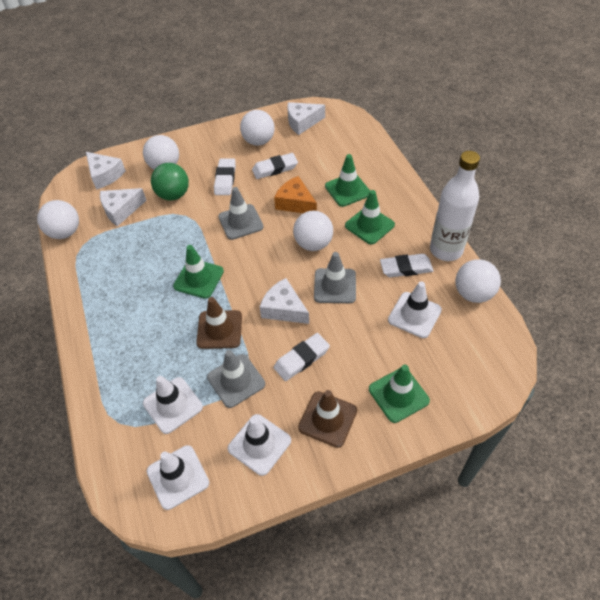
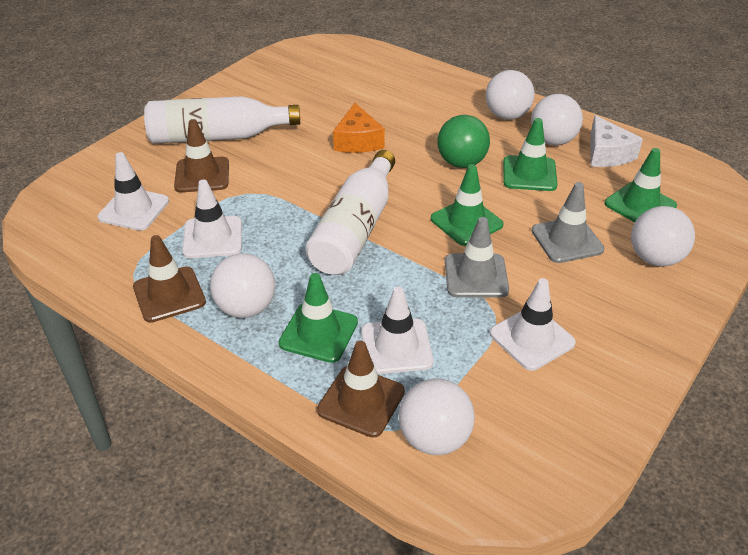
brown traffic cone: [196,297,242,349] [298,390,357,448] = 2 -> [133,235,206,322] [174,119,229,192] [317,341,405,438] = 3
grey traffic cone: [207,350,265,408] [218,187,263,240] [314,252,356,303] = 3 -> [445,217,509,297] [532,182,604,263] = 2
white bottle: [430,151,480,261] = 1 -> [144,96,300,144] [305,150,395,275] = 2
white cheese: [86,152,126,190] [100,188,147,226] [260,278,309,324] [287,102,325,135] = 4 -> [590,115,643,167] = 1
white eraser: [214,158,236,195] [252,153,298,179] [274,333,330,381] [380,254,434,277] = 4 -> none = 0

